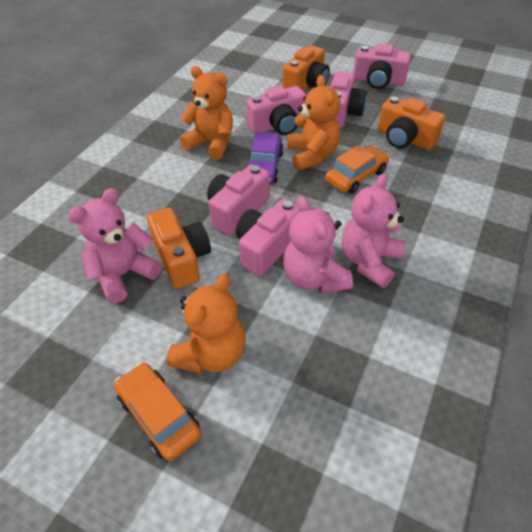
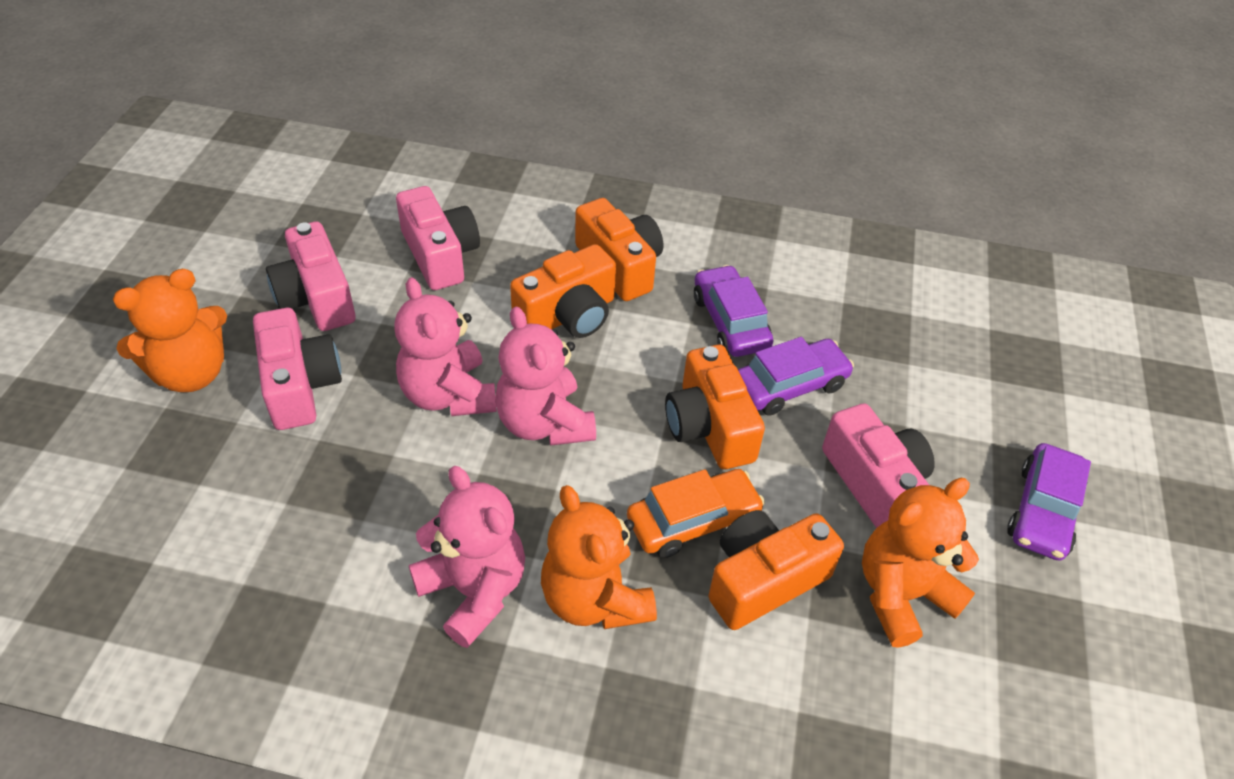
orange camera: [147,208,211,289] [282,45,330,91] [378,96,445,150] = 3 -> [510,244,616,338] [575,198,663,301] [665,345,765,469] [708,510,844,630] = 4
orange car: [114,362,201,461] [325,145,389,194] = 2 -> [627,469,765,558] = 1
pink camera: [207,164,270,235] [236,199,300,276] [246,85,306,135] [330,71,367,128] [353,44,411,89] = 5 -> [253,308,342,430] [266,221,356,331] [396,186,480,290] [822,403,935,528] = 4
purple car: [249,132,284,184] = 1 -> [694,265,773,357] [738,337,854,416] [1007,443,1091,561] = 3

